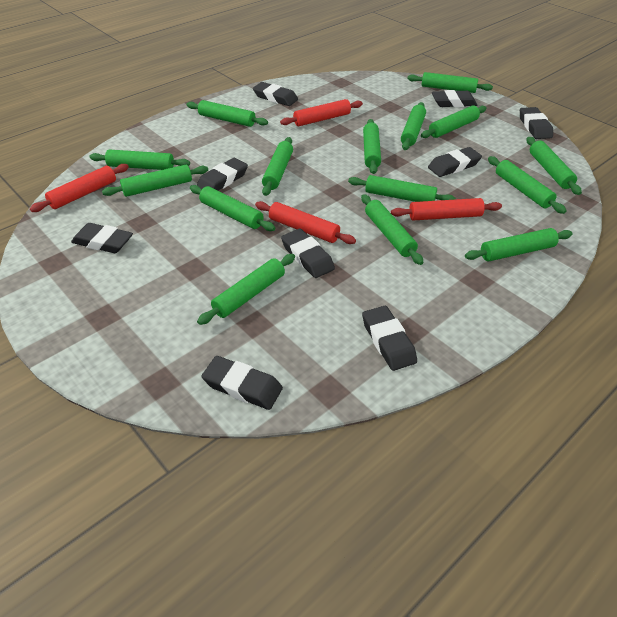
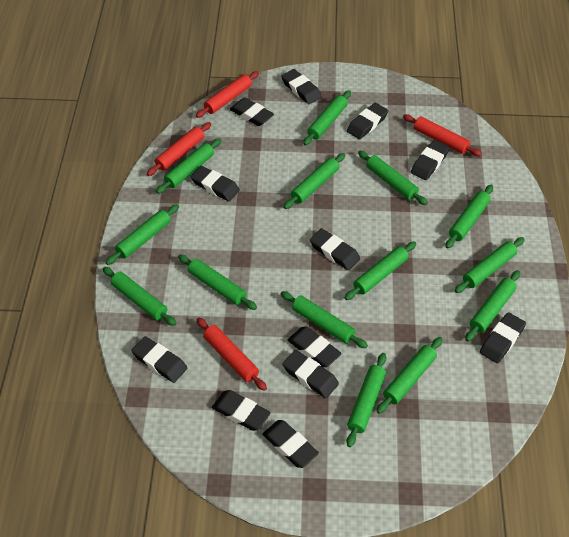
black eraser: [71,223,133,253] [197,158,248,191] [202,356,283,410] [253,82,298,106] [281,228,335,278] [362,306,417,371] [428,147,482,177] [432,90,477,107] [520,107,553,139] = 9 -> [131,336,187,383] [190,166,240,201] [212,390,271,431] [230,98,274,126] [262,420,319,468] [281,69,322,104] [282,350,339,398] [288,327,342,367] [310,228,360,270] [347,103,388,139] [411,140,450,180] [480,312,526,363] = 12
green rolling pin: [90,149,190,170] [102,165,208,197] [186,100,268,127] [190,185,275,231] [197,254,295,325] [262,137,293,196] [348,175,456,202] [361,194,423,265] [363,119,381,174] [401,102,426,150] [407,72,493,93] [421,106,487,138] [465,228,573,261] [488,156,567,214] [527,137,582,195] = 15 -> [103,267,176,326] [106,204,179,265] [156,138,221,194] [178,255,257,310] [281,291,368,348] [284,153,345,209] [303,90,351,145] [345,241,416,300] [347,353,386,447] [358,151,428,205] [377,337,443,414] [446,185,493,249] [455,237,525,293] [465,270,520,341] = 14

